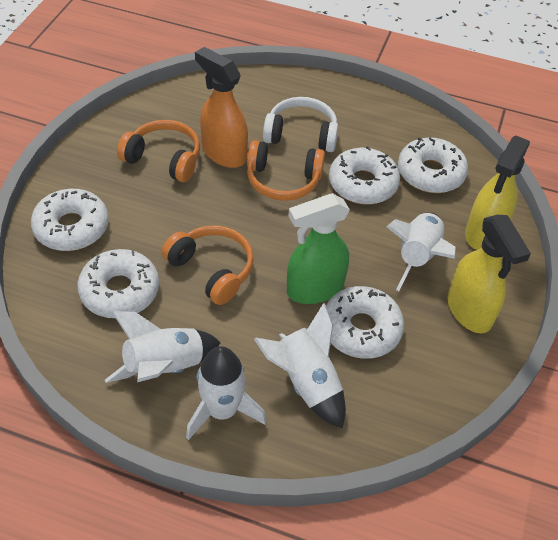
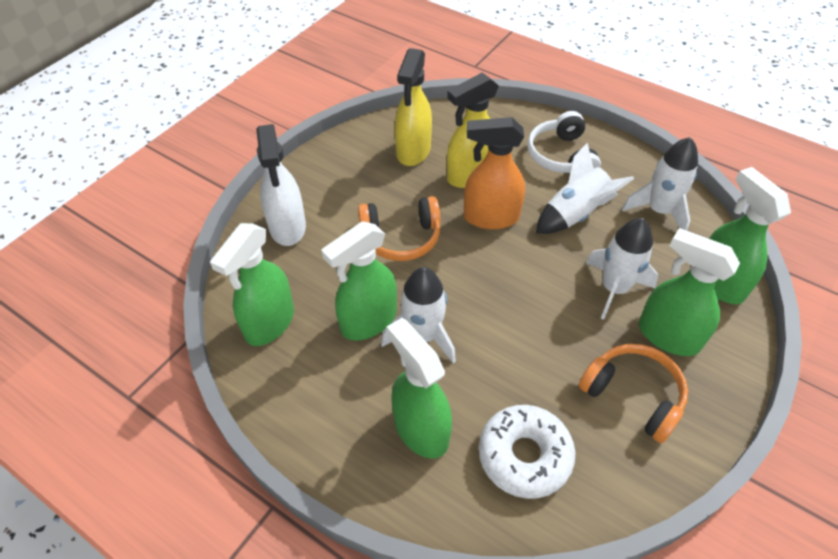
green spray bottle: [287,193,350,304] = 1 -> [210,223,294,346] [321,221,397,341] [387,318,452,459] [639,228,740,356] [709,167,791,304] = 5
orange headphones: [117,120,200,182] [162,225,254,305] [247,140,325,201] = 3 -> [358,196,440,261] [579,344,688,443] = 2
white donut: [31,189,109,251] [77,249,159,318] [326,286,404,359] [329,146,400,205] [398,137,468,193] = 5 -> [479,405,575,499] = 1
white spray bottle: none = 0 -> [256,124,306,246] = 1

